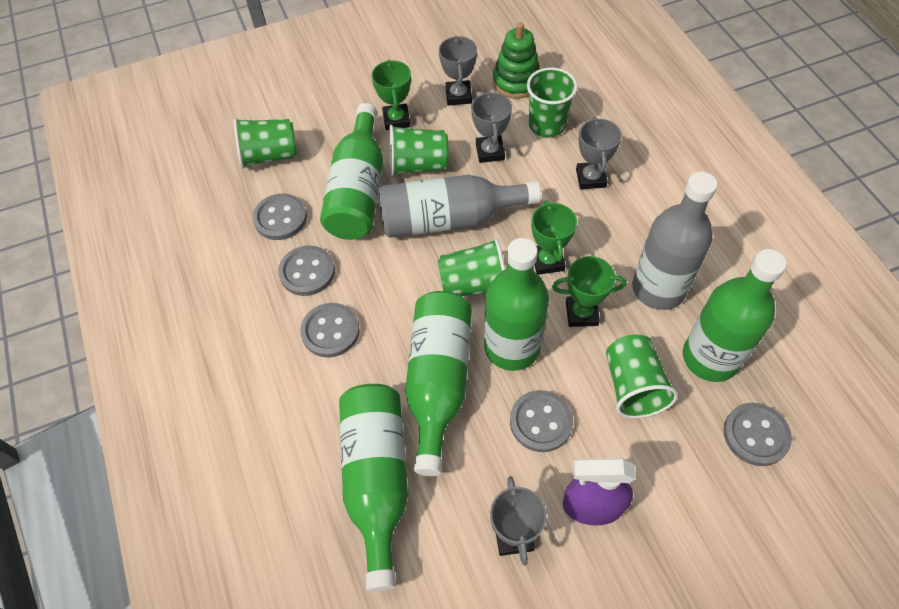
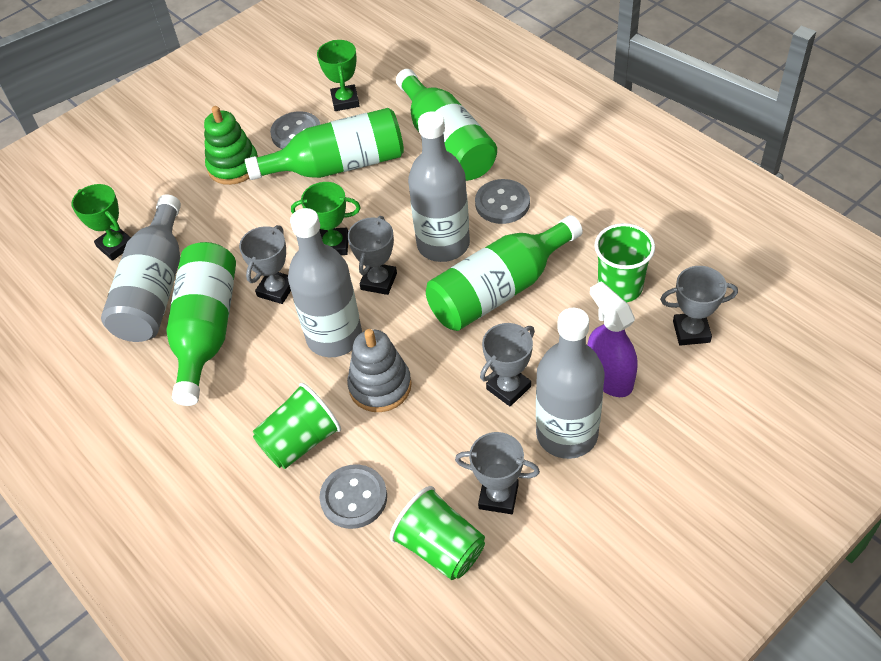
green bottle: [320,103,383,240] [339,384,408,592] [405,291,472,476] [484,238,549,371] [683,249,787,382] = 5 -> [166,242,236,406] [245,108,404,180] [396,69,497,181] [426,215,583,331] = 4
green cup: [234,118,297,169] [389,125,448,176] [438,238,505,296] [527,67,578,137] [606,335,678,418] = 5 -> [253,383,341,469] [390,486,485,580] [595,223,655,303] = 3
grey bottle: [379,175,541,238] [632,171,718,310] = 2 -> [101,194,181,342] [288,208,362,357] [408,112,470,262] [536,308,604,459] = 4
grey button: [252,194,307,240] [278,245,335,296] [300,303,360,358] [510,390,573,452] [723,403,792,466] = 5 -> [270,111,321,149] [319,464,387,529] [475,179,530,224] = 3
grey stacking toy: none = 0 -> [347,329,412,412] = 1
grey trophy: [439,36,477,105] [471,91,512,163] [490,476,547,565] [576,117,622,189] = 4 -> [239,225,291,304] [348,216,397,295] [455,432,540,514] [480,323,535,406] [660,266,738,346] = 5

